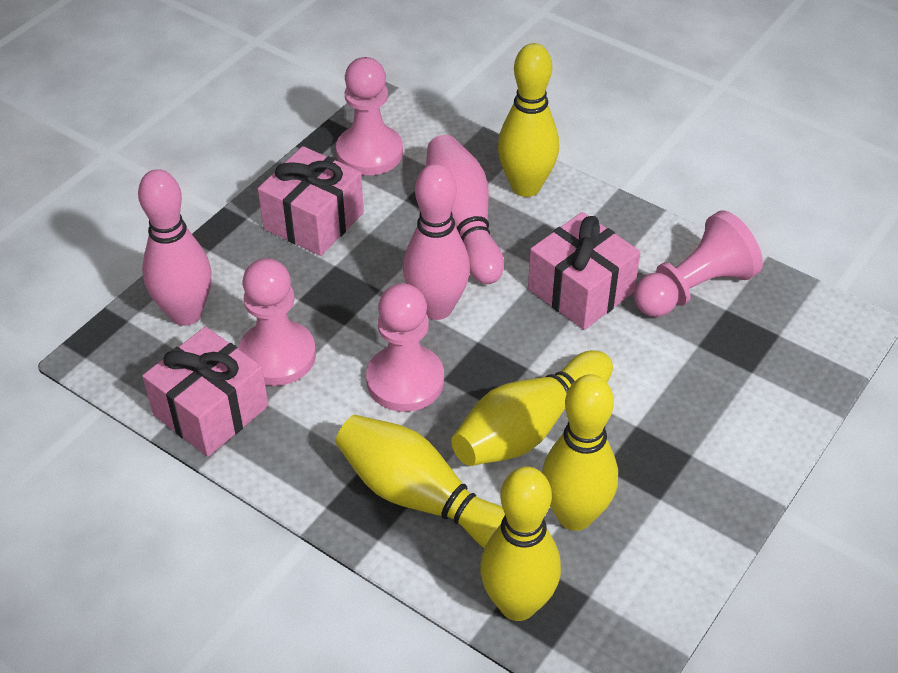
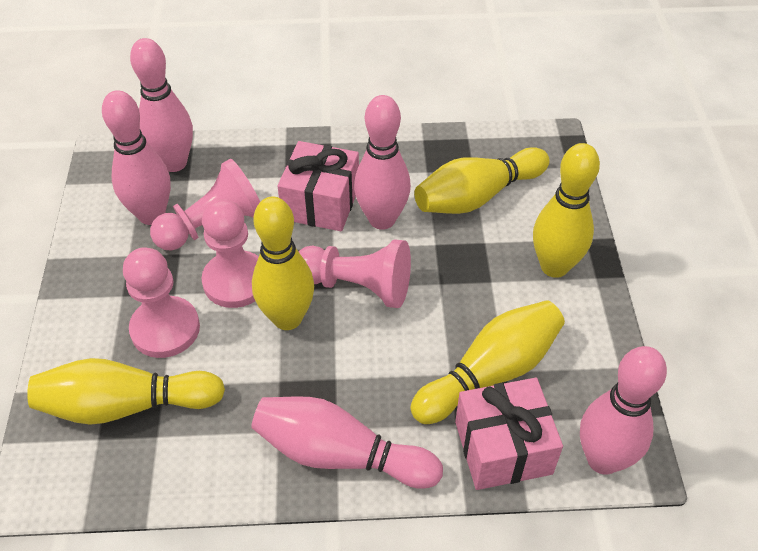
pink bowling pin: [138,169,212,326] [403,164,470,320] [426,135,504,284] = 3 -> [102,90,171,225] [130,38,193,172] [251,396,443,489] [354,95,411,230] [580,346,667,475] = 5
pink gift: [142,327,269,457] [258,146,364,256] [528,212,641,330] = 3 -> [277,141,359,232] [455,378,563,490] = 2

